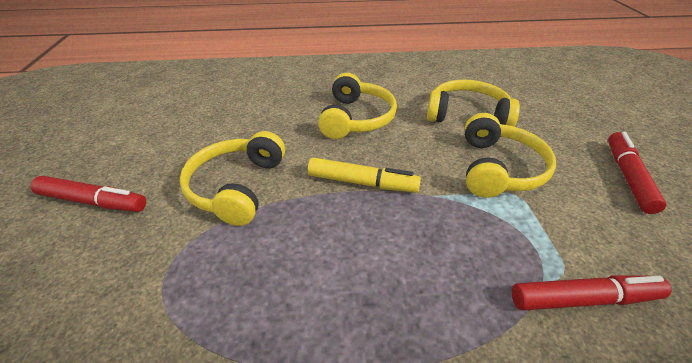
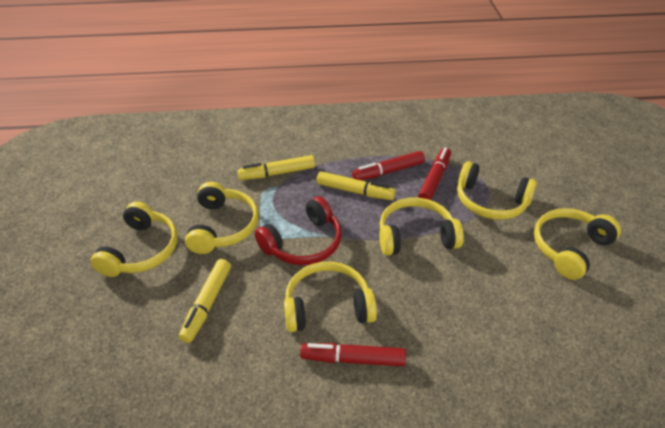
red headphones: none = 0 -> [255,196,342,265] = 1
yellow headphones: [180,131,285,226] [318,73,397,139] [427,79,520,127] [464,113,556,198] = 4 -> [90,201,178,277] [185,182,259,254] [284,262,377,332] [379,198,464,256] [457,161,537,220] [534,208,621,280] = 6
yellow marker: [308,158,421,193] = 1 -> [179,259,231,343] [237,155,315,180] [317,171,396,200] = 3

